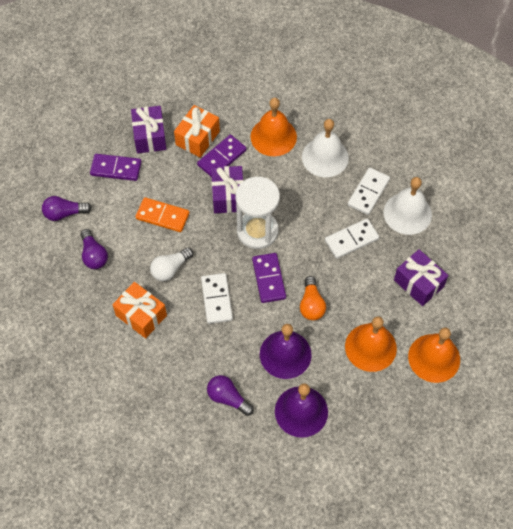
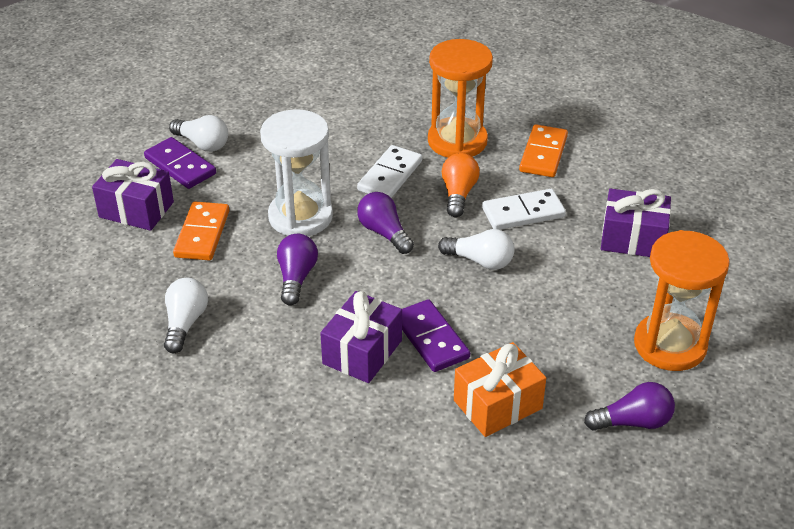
orange bell: [250,98,297,156] [345,316,397,372] [408,328,460,383] = 3 -> none = 0
orange domino: [136,197,190,232] = 1 -> [173,201,229,261] [519,124,568,177] = 2
orange gift: [112,282,167,338] [174,105,220,158] = 2 -> [454,342,546,437] = 1
orange hourglass: none = 0 -> [428,39,493,158] [634,230,730,371] = 2
purple bell: [260,324,312,379] [275,384,328,438] = 2 -> none = 0
purple domino: [90,154,141,181] [197,135,247,177] [252,253,286,303] = 3 -> [144,137,216,189] [402,299,470,372] = 2
white bell: [302,119,349,177] [384,177,432,235] = 2 -> none = 0
white domino: [201,273,233,324] [325,219,379,259] [348,168,390,215] = 3 -> [357,145,422,198] [482,189,566,230] = 2
white light bulb: [150,247,193,281] = 1 -> [164,278,208,353] [169,115,228,152] [438,229,514,270] = 3

